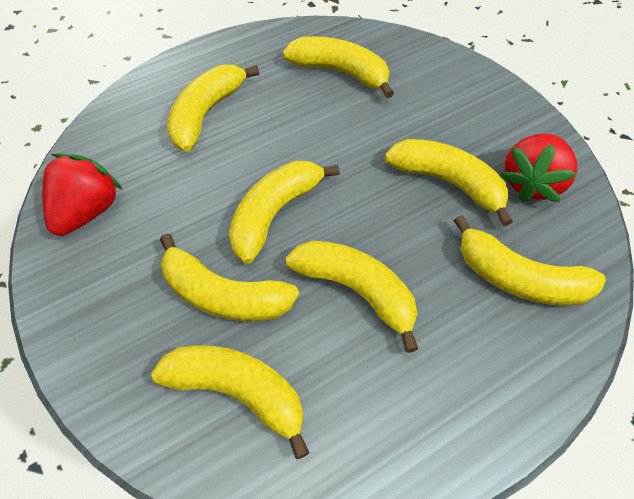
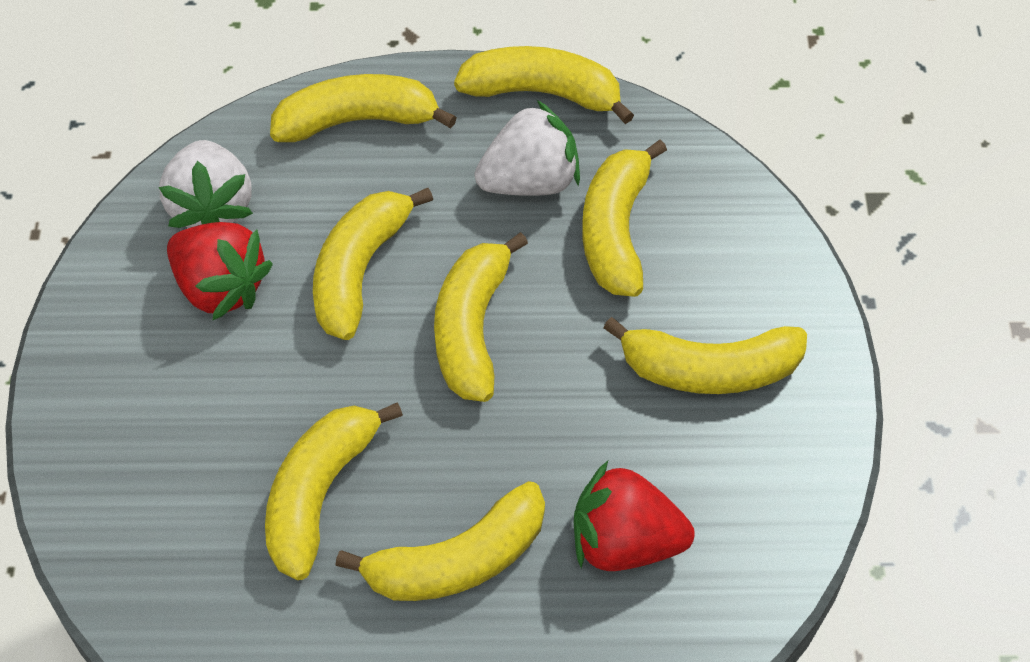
white strawberry: none = 0 -> [159,140,253,228] [475,100,580,196] = 2

